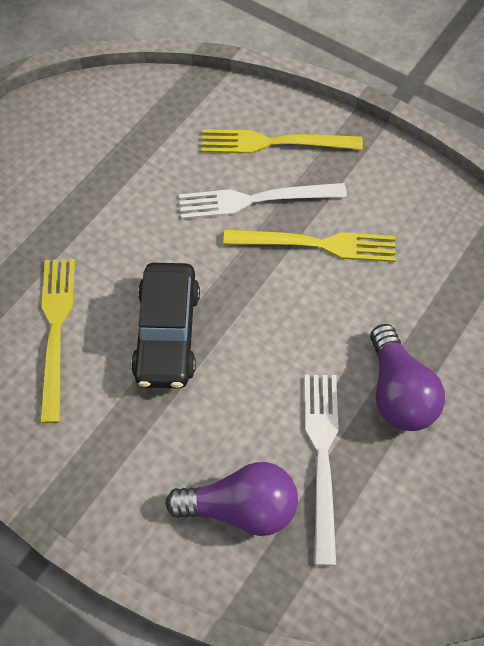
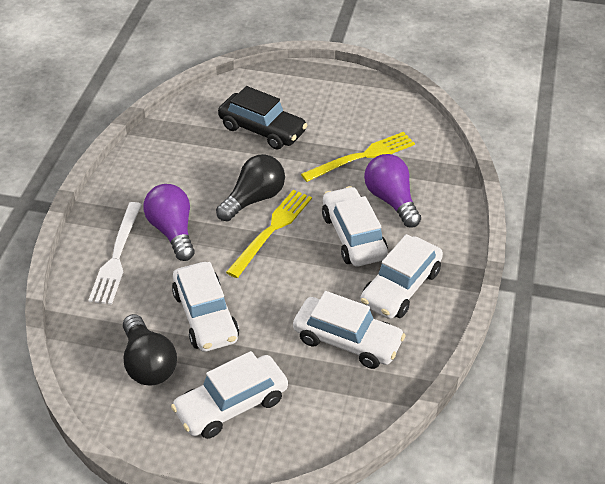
black light bulb: none = 0 -> [123,314,177,385] [216,154,285,221] = 2
white car: none = 0 -> [171,351,288,439] [172,262,239,352] [293,291,406,369] [322,186,388,266] [360,234,443,319] = 5
white fork: [179,183,347,219] [305,375,339,565] = 2 -> [88,202,142,304] = 1
yellow fork: [40,259,75,423] [201,129,363,154] [223,229,396,262] = 3 -> [226,190,312,278] [301,132,415,182] = 2

